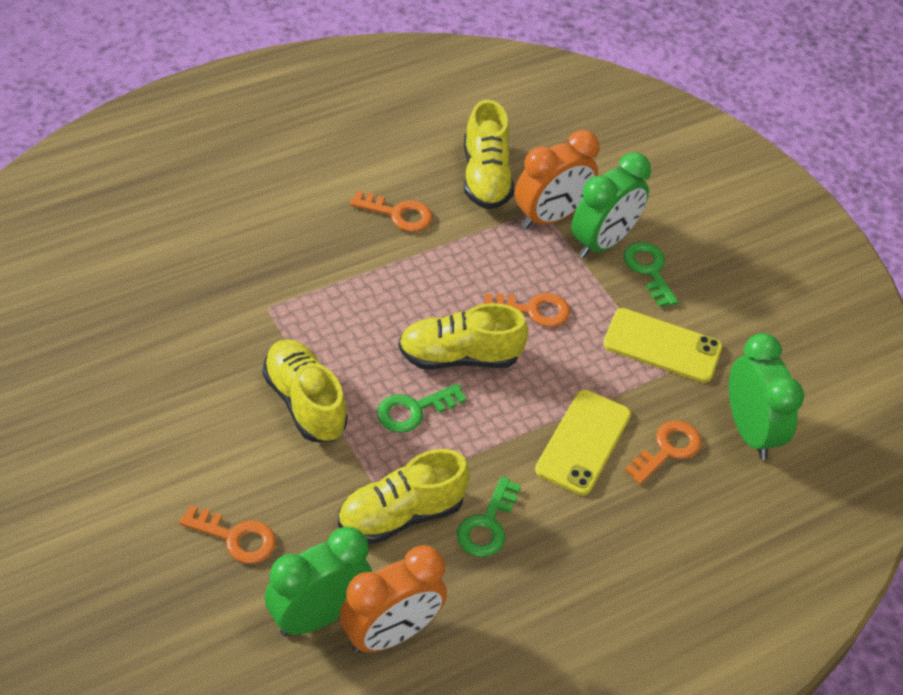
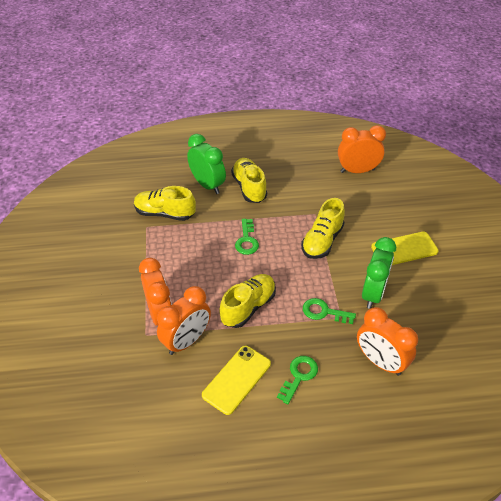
green clock: [265,527,372,636] [572,153,651,258] [729,333,804,460] = 3 -> [187,134,226,194] [362,237,396,309] = 2
orange clock: [339,545,447,654] [515,130,599,229] = 2 -> [139,258,172,326] [157,286,211,355] [338,125,386,173] [357,307,418,376] = 4
orange key: [179,505,276,564] [350,191,432,232] [483,293,570,327] [625,420,702,484] = 4 -> none = 0

